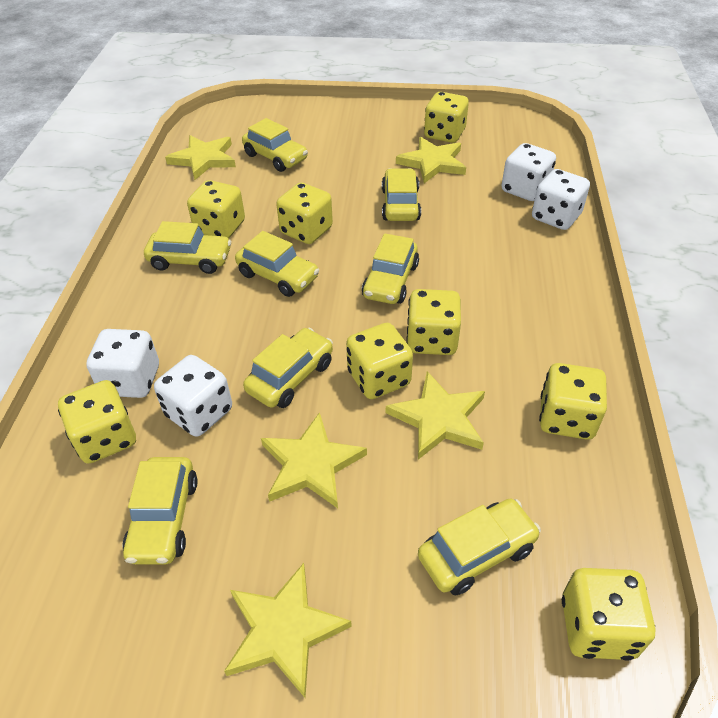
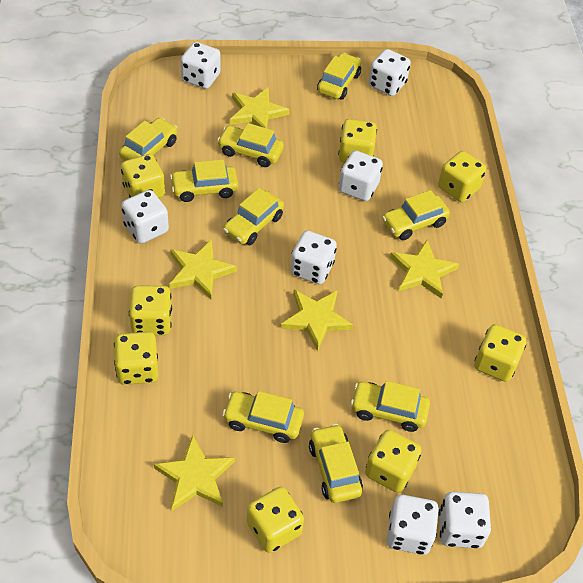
white dice: [86,329,159,398] [154,355,232,437] [501,143,556,201] [532,169,590,230] = 4 -> [121,190,169,244] [181,42,221,89] [290,231,337,284] [339,151,383,201] [368,49,411,96] [387,495,439,555] [439,491,491,548] = 7
yellow car: [123,457,198,564] [144,221,231,274] [235,231,319,297] [242,118,308,172] [243,328,333,408] [362,233,419,304] [382,168,421,221] [418,498,541,595] = 8 -> [119,117,178,161] [170,160,238,202] [217,123,284,167] [222,391,304,443] [223,188,284,245] [309,424,363,503] [317,53,361,100] [351,381,430,432] [382,190,450,240] = 9

